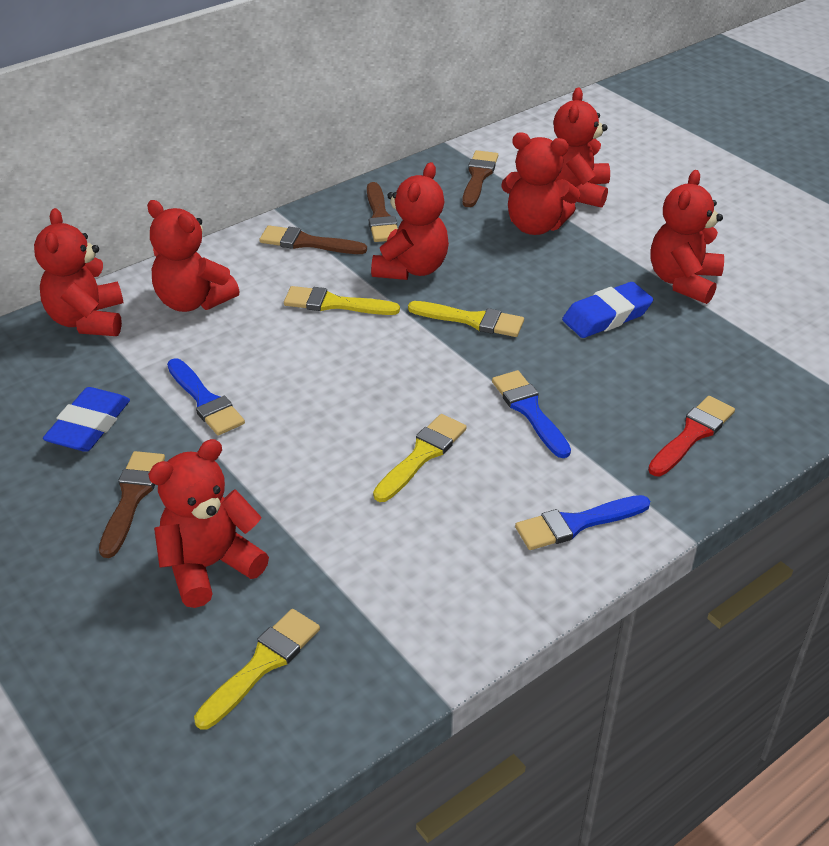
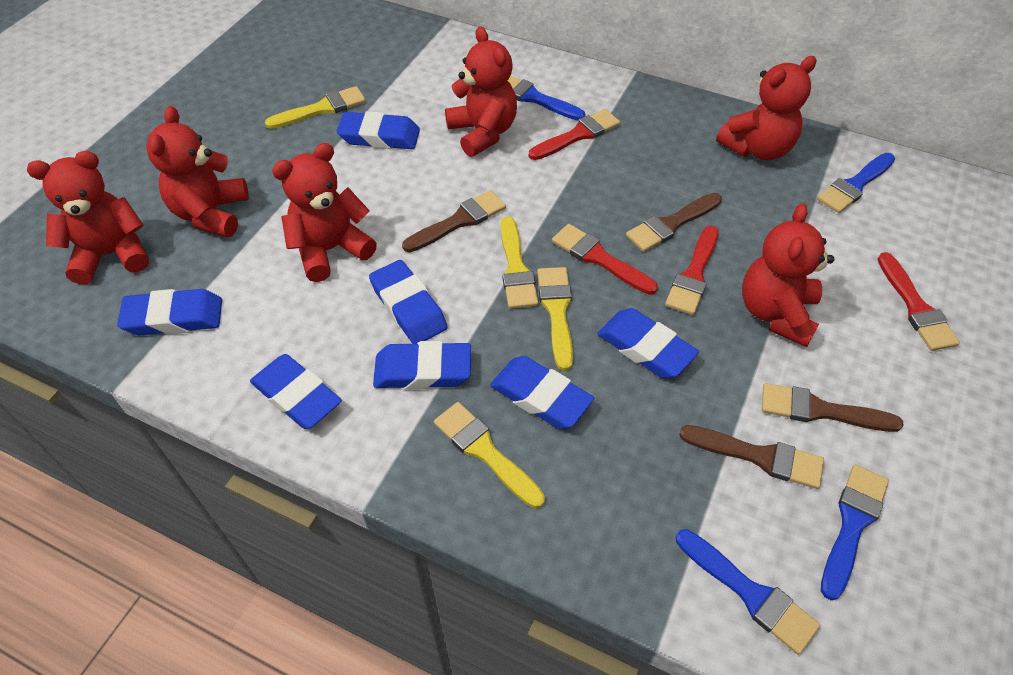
blue brush: [167,358,245,435] [492,370,571,458] [515,495,650,550] = 3 -> [508,76,585,121] [676,529,820,655] [817,153,895,213] [821,465,889,600] = 4
blue eraser: [43,387,130,452] [562,282,653,338] = 2 -> [117,289,222,335] [250,354,342,429] [337,111,420,149] [369,260,448,344] [373,341,471,389] [490,356,594,429] [597,308,699,378] = 7
red brush: [648,396,735,476] = 1 -> [529,109,620,160] [552,224,658,295] [665,226,718,315] [878,252,960,351] = 4
red teddy bear: [34,208,124,336] [147,200,240,312] [148,439,269,608] [371,162,449,280] [501,132,580,235] [553,87,610,208] [650,170,724,304] = 7 -> [27,151,149,284] [146,106,249,237] [272,143,377,282] [445,26,517,157] [716,56,817,161] [742,203,834,347] = 6

